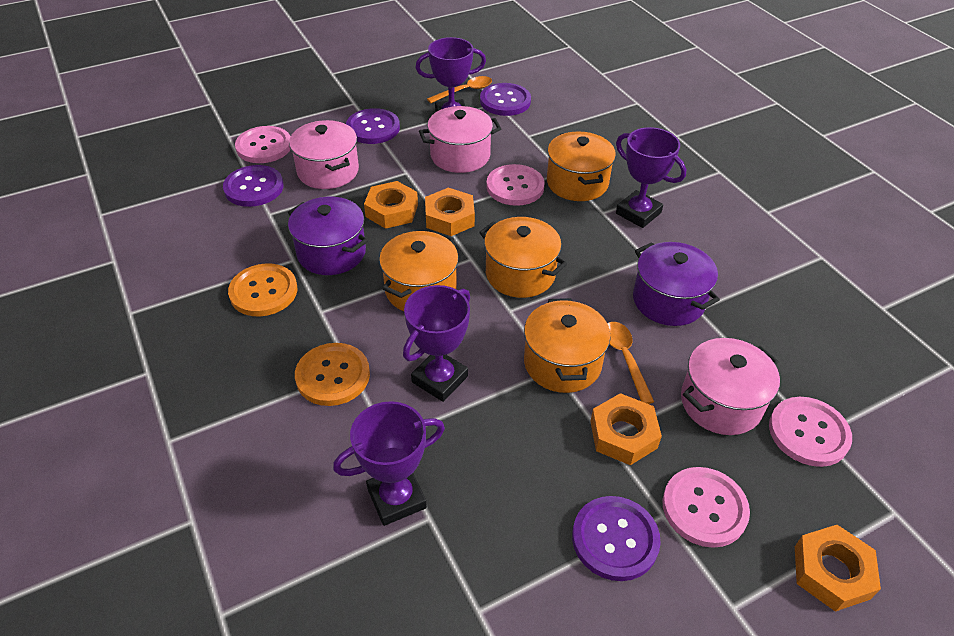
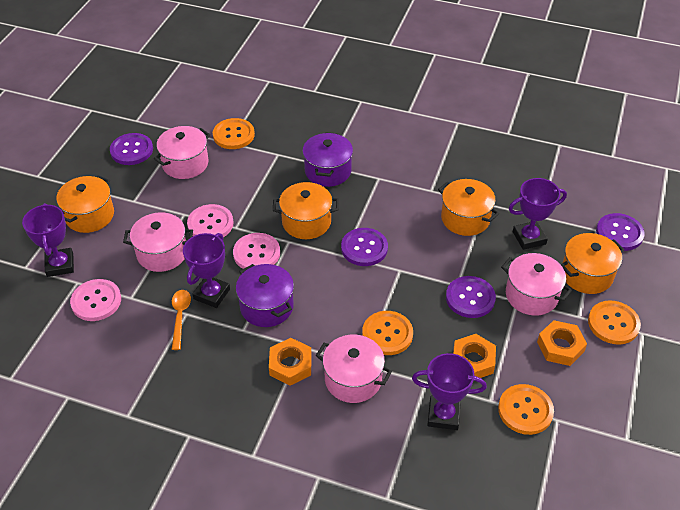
orange button: [228,263,297,316] [295,343,370,406] = 2 -> [213,118,255,149] [362,311,413,355] [498,384,554,435] [588,300,641,345] = 4
orange nut: [364,181,418,229] [425,188,475,236] [590,393,662,465] [795,525,881,612] = 4 -> [269,338,312,386] [453,334,496,378] [537,320,587,366] = 3
orange spoon: [427,76,492,103] [607,322,654,404] = 2 -> [172,290,191,350] = 1
pink button: [235,126,291,163] [486,164,545,206] [662,467,750,548] [769,397,852,467] = 4 -> [70,279,121,321] [187,204,233,237] [233,233,280,269] = 3
pink pot: [289,120,359,189] [419,106,501,173] [681,338,780,435] = 3 -> [123,212,193,272] [154,126,210,179] [316,335,392,403] [501,253,572,316] = 4

